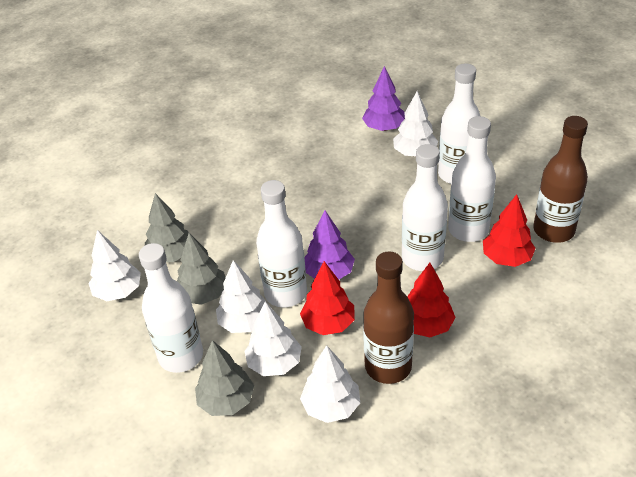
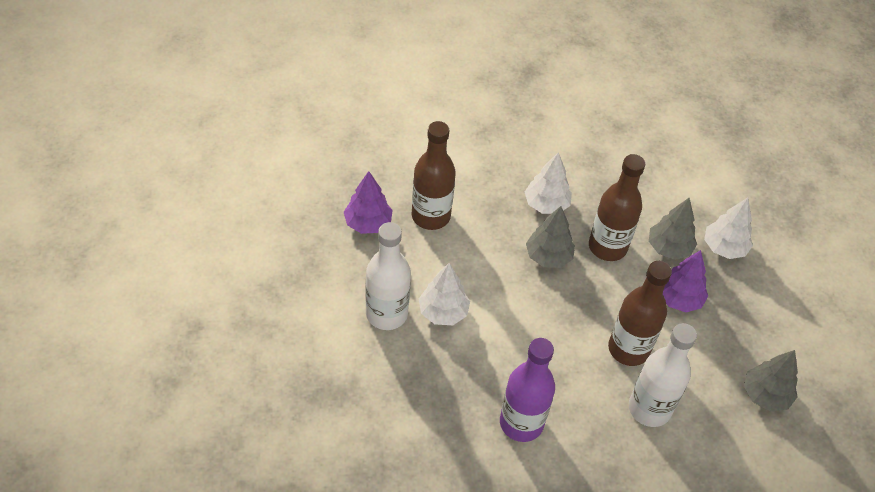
brown bottle: [363,252,414,384] [533,116,588,243] = 2 -> [412,121,456,230] [589,154,645,261] [608,261,672,366] = 3
purple bottle: none = 0 -> [500,338,555,442] = 1
red tree: [300,261,355,335] [408,263,456,337] [483,194,536,267] = 3 -> none = 0
white bottle: [139,243,203,373] [256,180,307,307] [402,144,448,271] [438,63,480,184] [448,116,496,242] = 5 -> [365,222,411,330] [629,323,697,427] = 2
white tree: [88,230,141,301] [216,260,268,333] [244,302,302,376] [300,345,360,423] [393,91,438,157] = 5 -> [419,263,470,325] [525,152,572,214] [704,198,753,259] = 3

